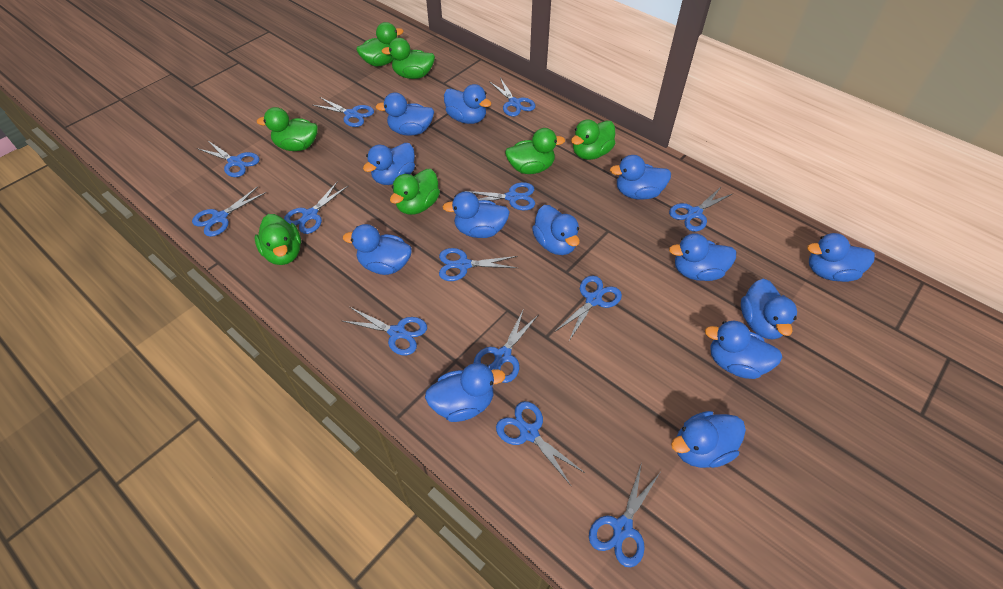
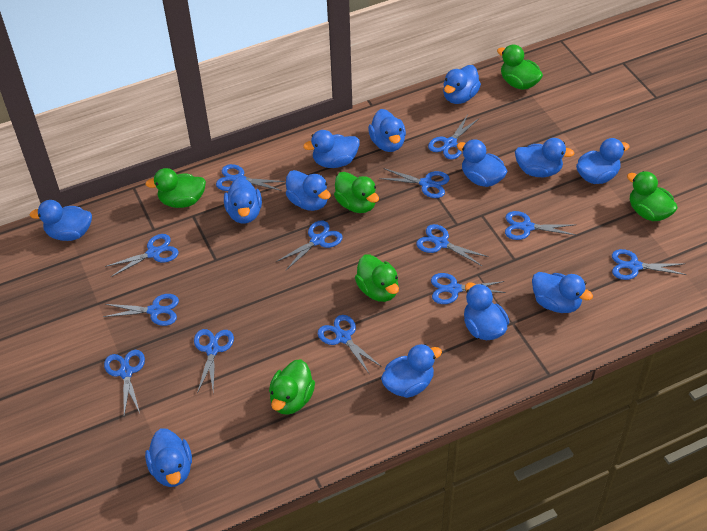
green duck: [255,214,301,265] [257,107,318,151] [356,22,404,67] [381,38,435,79] [390,169,440,215] [505,128,565,174] [571,119,615,160] = 7 -> [145,168,206,208] [269,359,315,415] [334,172,379,213] [355,254,399,302] [497,45,543,90] [627,171,678,221] = 6

